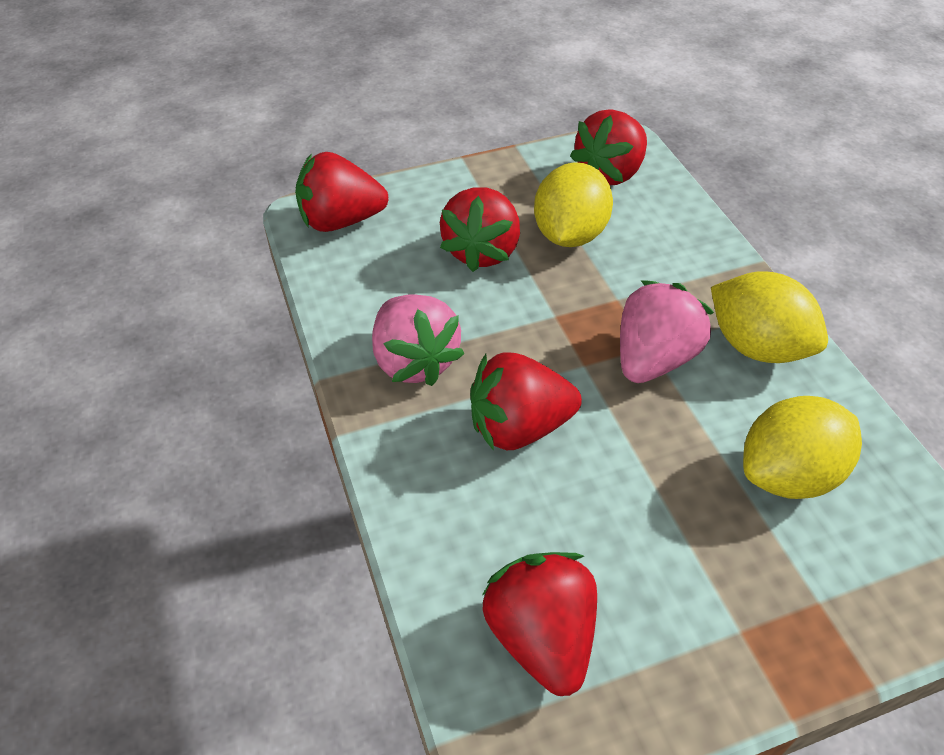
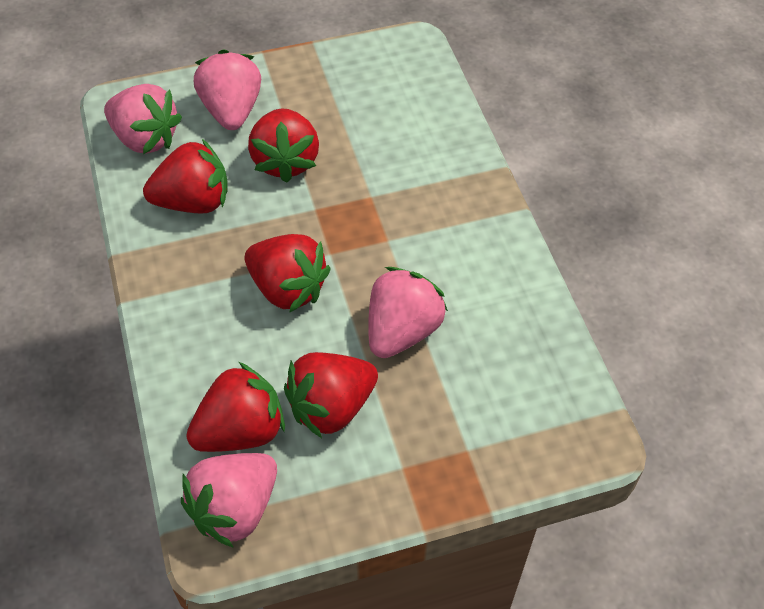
pink strawberry: [372,294,465,386] [620,280,714,383] = 2 -> [104,84,182,154] [181,453,277,548] [194,49,261,130] [368,267,448,358] = 4
yellow lemon: [534,162,613,247] [711,271,828,363] [743,396,862,499] = 3 -> none = 0

